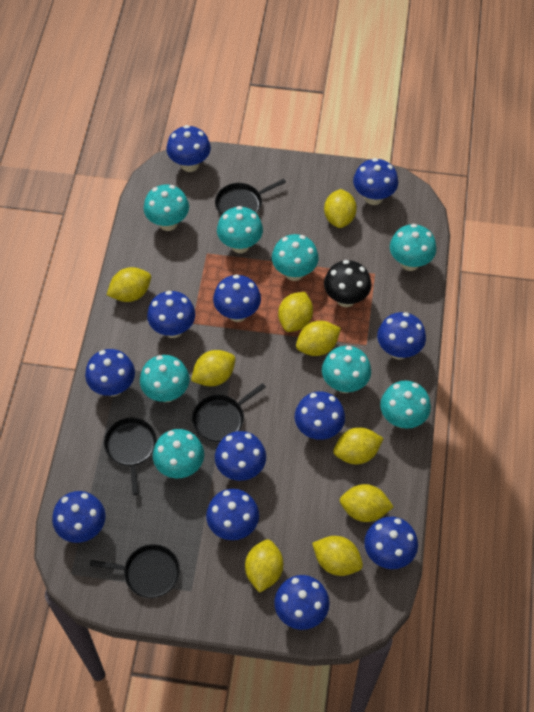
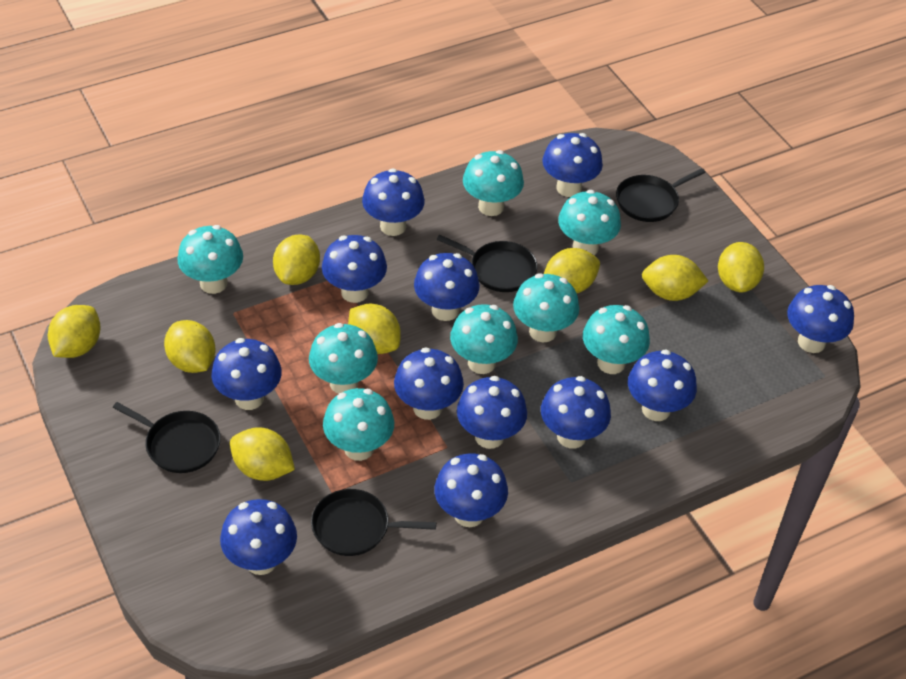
black mushroom: [324,260,371,307] = 1 -> none = 0
yellow lemon: [107,267,151,302] [191,350,235,386] [245,539,283,593] [278,292,313,332] [296,321,341,356] [312,536,363,576] [324,189,357,228] [333,427,384,465] [339,484,394,522] = 9 -> [48,305,101,358] [164,320,216,373] [230,427,295,481] [273,235,320,285] [348,304,401,354] [544,248,600,293] [642,255,708,301] [718,242,764,292] = 8

